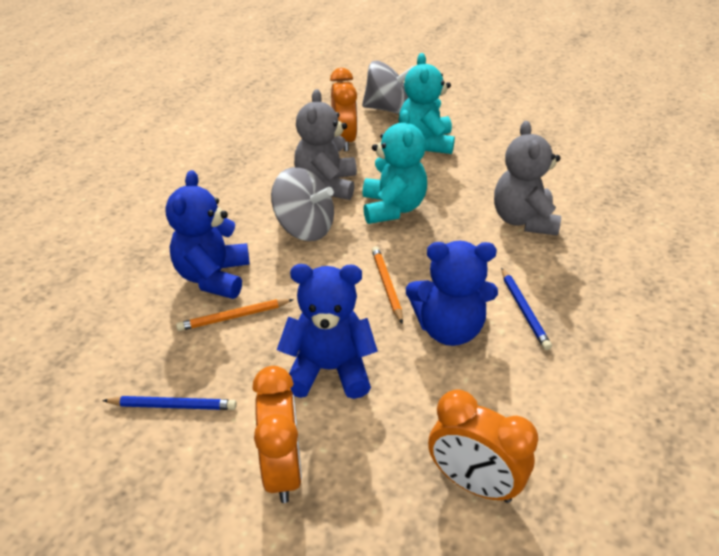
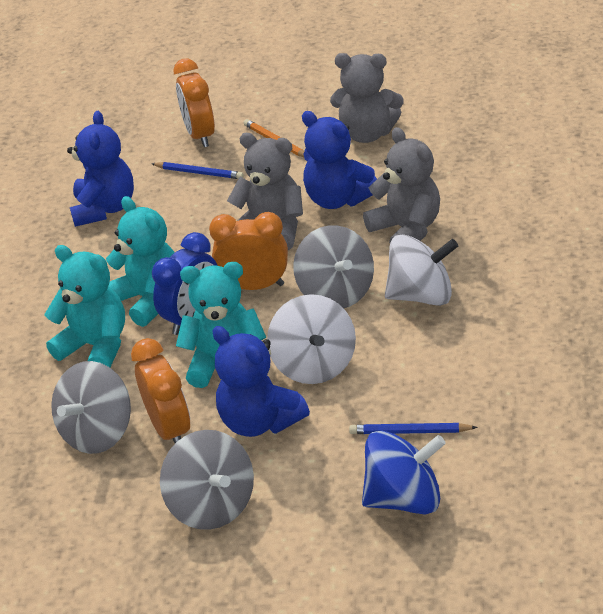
blue clock: none = 0 -> [152,232,218,335] = 1
blue spinning top: none = 0 -> [362,431,446,515] = 1
grey spinning top: [271,167,334,241] [362,61,414,114] = 2 -> [51,361,131,454] [160,430,254,530] [293,225,374,308] = 3
grey teddy bear: [294,89,357,200] [494,121,561,236] = 2 -> [227,133,303,250] [330,53,404,143] [363,127,440,243] = 3
orange pencil: [176,299,294,331] [372,246,403,324] = 2 -> [243,119,304,157] = 1
turquoise teddy bear: [363,110,427,224] [399,53,455,154] = 2 -> [44,245,125,367] [106,196,175,327] [176,262,266,388] = 3
white spinning top: none = 0 -> [267,294,356,384] [385,234,458,306] = 2

